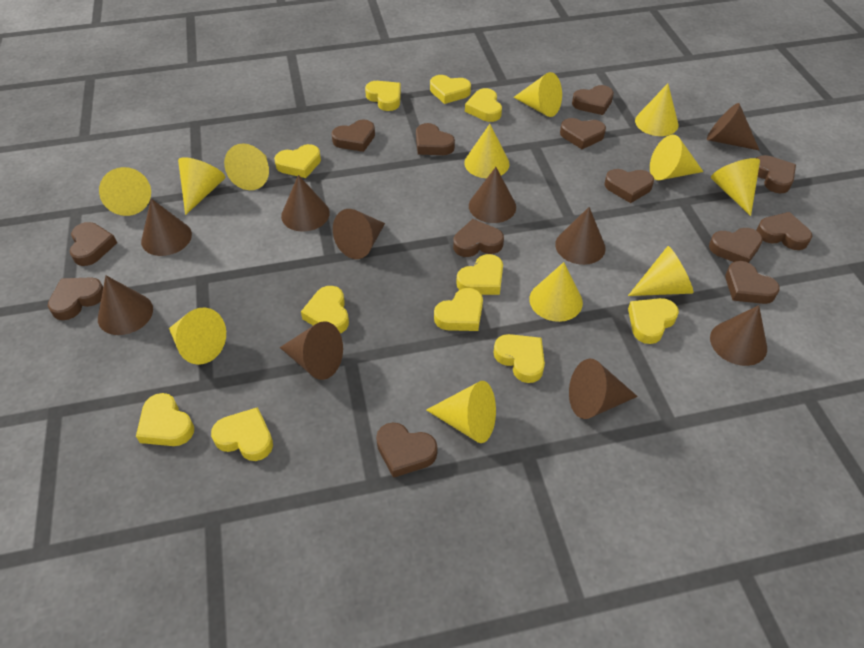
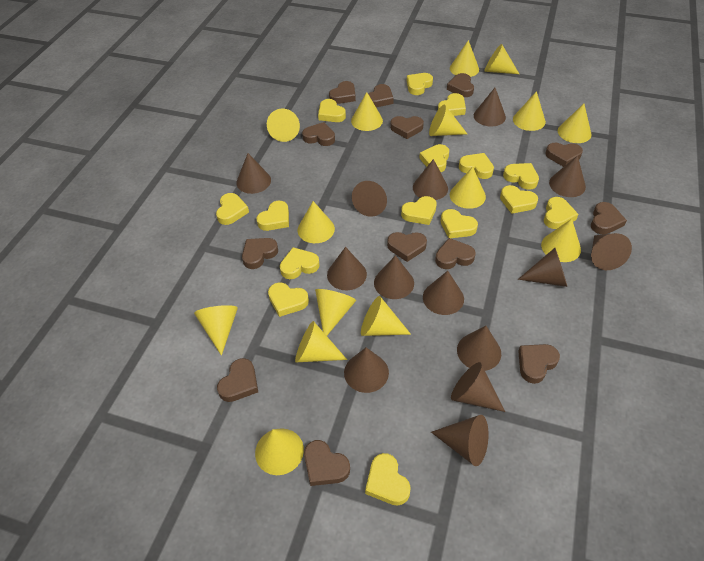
brown cone: [98,276,153,335] [141,199,192,256] [280,321,343,380] [281,175,330,232] [333,209,385,259] [469,167,516,223] [555,207,606,265] [569,359,638,419] [707,103,759,150] [710,305,767,366] = 10 -> [236,153,271,194] [327,247,367,290] [344,347,389,393] [352,181,387,217] [374,255,414,299] [413,159,448,200] [423,271,464,315] [431,415,489,466] [451,362,505,412] [457,326,501,371] [474,88,506,126] [518,248,567,287] [549,155,586,197] [591,233,632,270] = 14
yellow cone: [99,167,151,216] [169,308,226,365] [178,157,225,215] [224,143,269,190] [426,381,496,443] [464,124,510,178] [513,72,562,117] [529,262,583,322] [628,246,694,296] [635,83,678,136] [650,135,703,180] [711,158,760,216] = 12 -> [194,305,238,356] [255,428,304,475] [267,109,300,142] [295,321,347,362] [298,201,335,243] [315,289,356,336] [351,92,383,131] [361,296,411,336] [429,105,467,136] [450,40,479,77] [450,167,486,209] [484,44,519,74] [513,91,546,131] [541,219,581,262] [558,104,591,143] = 15
yellow heart: [136,393,194,446] [211,407,273,461] [274,144,321,178] [301,286,349,333] [365,81,401,111] [430,75,471,104] [434,288,483,331] [456,254,503,295] [465,88,502,122] [493,334,545,383] [628,298,679,344] = 11 -> [216,193,249,225] [256,201,289,231] [268,282,309,317] [280,247,320,279] [318,99,346,122] [365,453,411,506] [401,196,437,225] [407,73,433,95] [419,144,449,172] [438,93,466,116] [441,209,478,238] [459,153,494,179] [500,185,538,214] [503,163,539,190] [544,197,578,229] = 15

